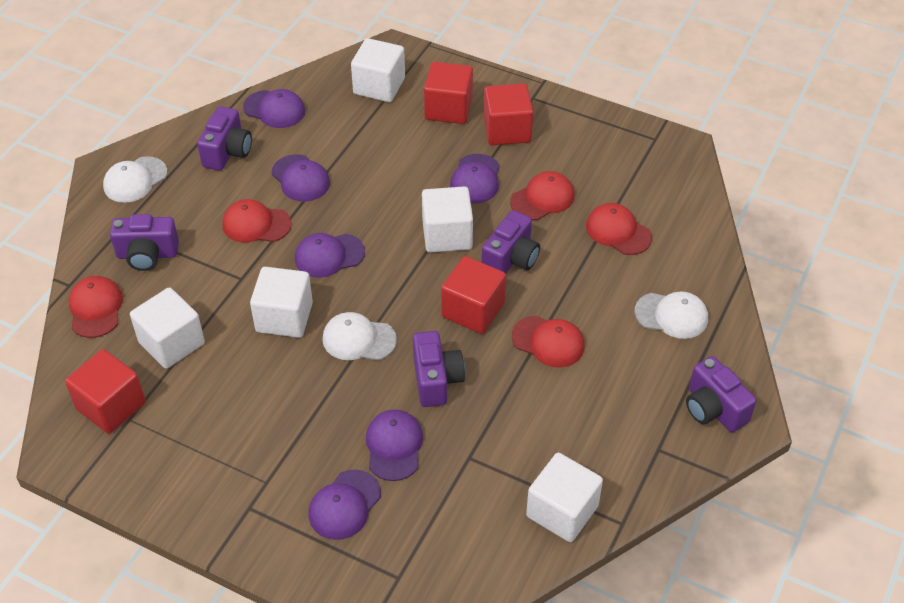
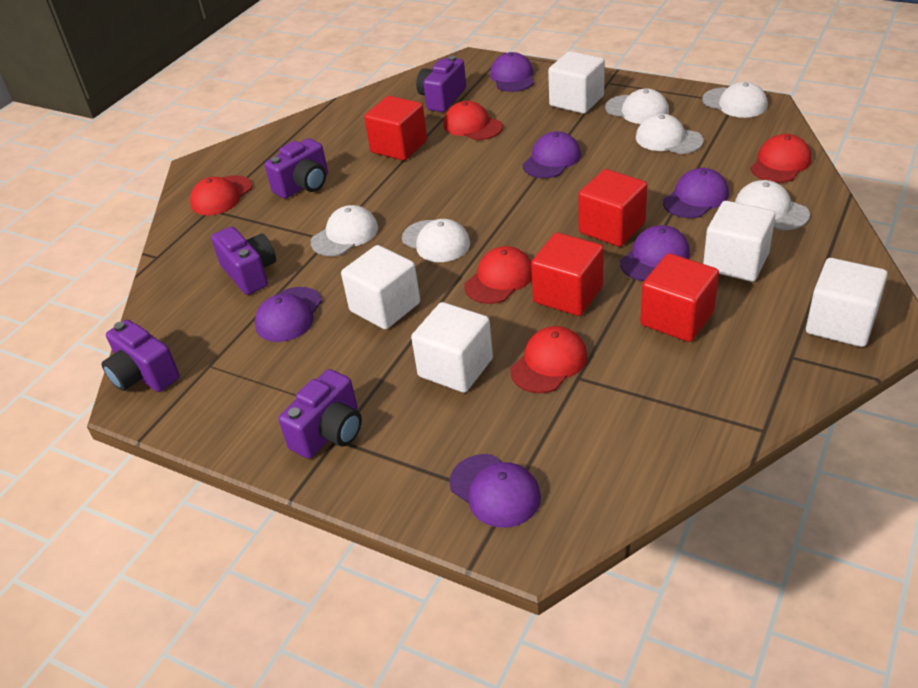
white cap: [103,156,167,203] [322,312,397,361] [635,292,708,339] = 3 -> [311,205,378,256] [402,219,471,262] [605,89,669,124] [636,114,704,154] [702,82,768,118] [735,180,810,230] = 6

